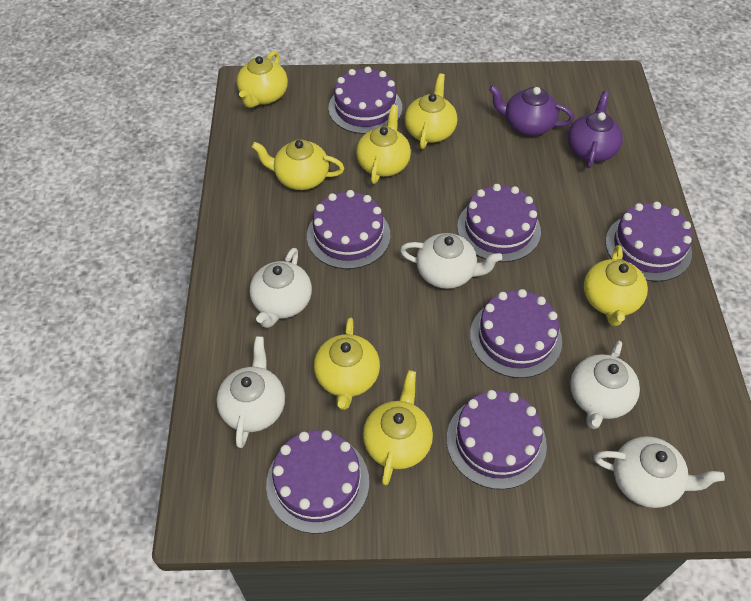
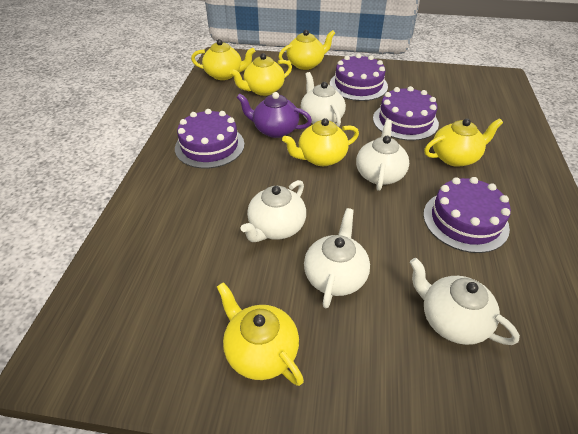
purple cake: [266,430,369,534] [307,190,390,269] [329,67,402,134] [447,390,547,490] [457,184,541,262] [470,289,562,378] [605,202,693,282] = 7 -> [175,109,244,169] [330,54,388,101] [373,86,439,141] [423,177,511,253] = 4
purple teapot: [489,85,574,136] [568,91,623,168] = 2 -> [236,92,312,138] = 1
yellow teapot: [237,51,288,108] [252,139,344,190] [314,317,380,410] [356,105,411,184] [363,370,433,485] [404,73,457,149] [584,245,648,326] = 7 -> [191,39,255,80] [217,282,304,386] [230,53,292,96] [279,30,335,70] [282,118,359,166] [424,118,503,167] = 6

